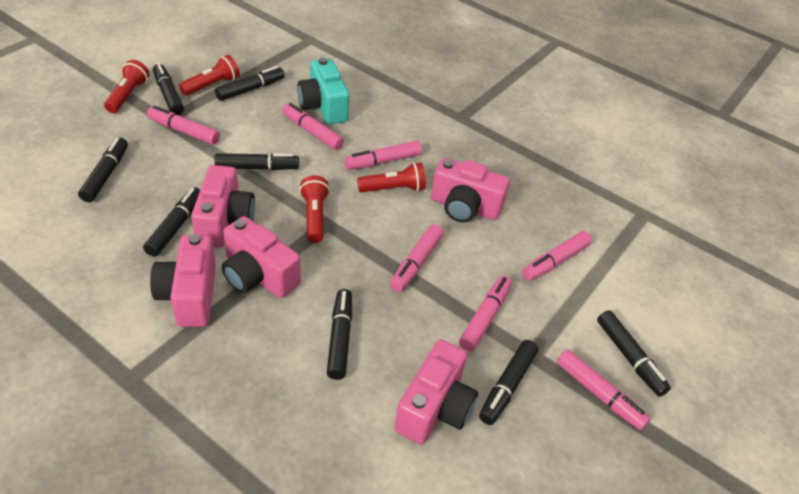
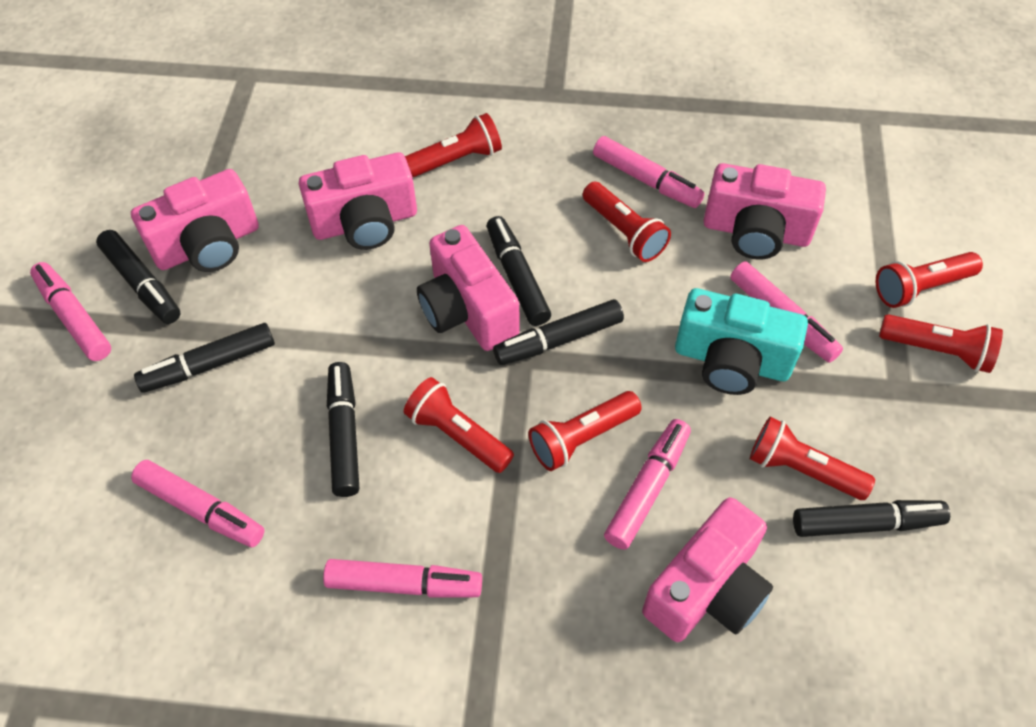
black marker: [78,138,128,202] [143,187,200,257] [153,63,184,115] [214,153,299,170] [215,66,285,101] [327,289,352,380] [479,340,538,425] [597,310,671,397] = 8 -> [96,230,181,324] [134,323,275,393] [327,362,359,497] [487,216,551,326] [493,299,624,365] [793,500,950,537] = 6
pink marker: [147,106,220,144] [282,103,344,150] [345,141,422,170] [390,224,444,292] [459,276,512,351] [522,231,592,281] [557,349,651,430] = 7 -> [30,262,111,361] [131,460,265,547] [323,559,482,598] [593,136,705,208] [604,419,691,550] [730,261,843,363] = 6
red flashlight: [104,60,150,113] [179,55,240,95] [299,175,330,243] [357,162,426,192] = 4 -> [404,377,514,473] [405,113,502,177] [528,391,642,471] [583,182,671,262] [750,417,875,500] [876,252,983,308] [879,314,1003,373] = 7

